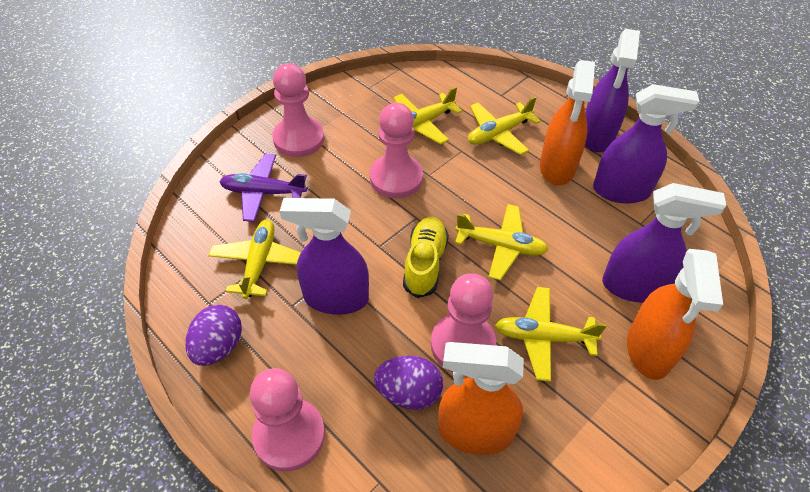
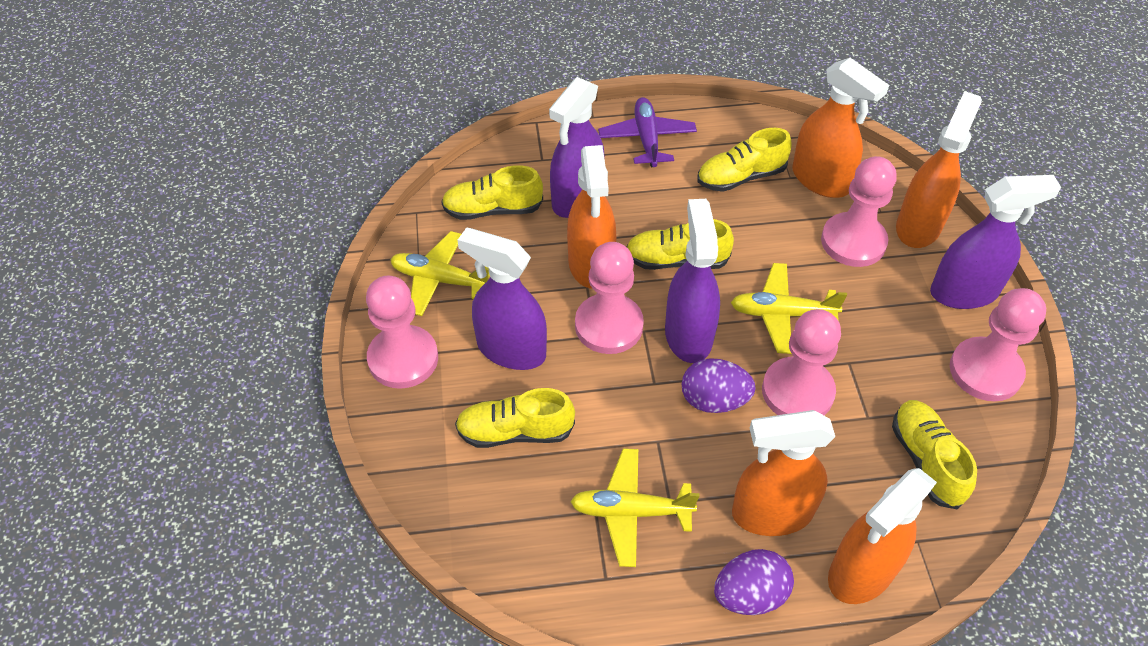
orange spray bottle: [438,342,524,455] [540,60,595,185] [627,249,723,380] = 3 -> [567,145,616,289] [732,410,835,536] [792,58,889,198] [828,468,937,604] [896,91,982,248] = 5
pink pawn: [250,368,325,471] [272,63,324,157] [370,103,423,198] [431,273,496,372] = 4 -> [366,276,438,389] [575,242,644,354] [762,309,841,416] [821,156,897,267] [950,288,1046,401] = 5
yellow plane: [208,220,301,299] [394,87,462,145] [455,204,548,280] [468,97,541,155] [495,287,607,382] = 5 -> [390,231,490,316] [570,448,700,567] [731,263,847,354] = 3
yellow shoe: [403,217,449,298] = 1 -> [441,165,543,220] [455,388,575,448] [626,219,734,270] [697,128,792,192] [892,400,977,510] = 5

